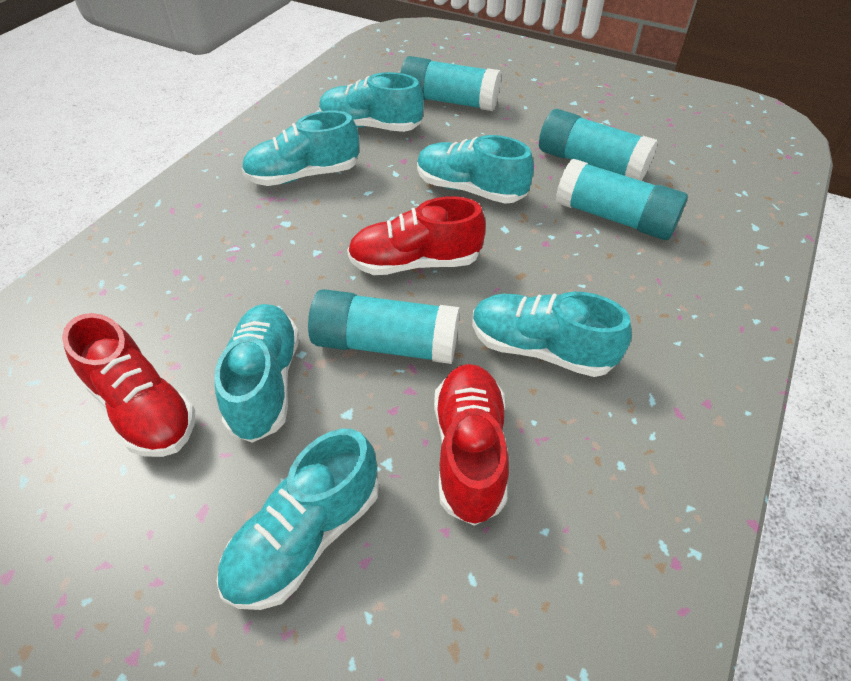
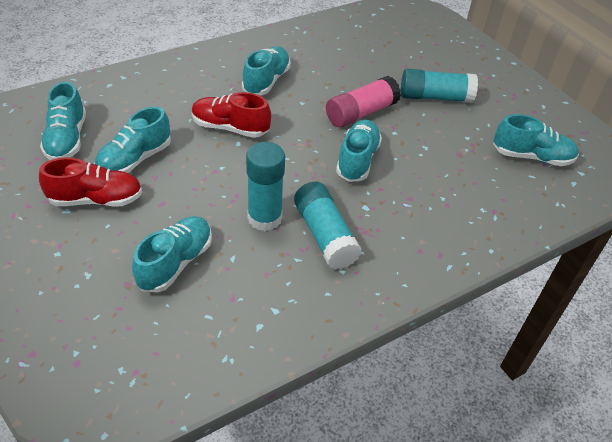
pink glue stick: none = 0 -> [326,76,401,128] = 1
red shoe: [62,313,195,457] [347,196,486,275] [434,364,509,526] = 3 -> [39,157,142,207] [191,92,271,138] = 2
turquoise glue stick: [308,289,460,364] [400,56,501,111] [539,109,658,181] [556,159,688,240] = 4 -> [246,142,285,231] [294,182,362,269] [401,69,478,103] = 3

